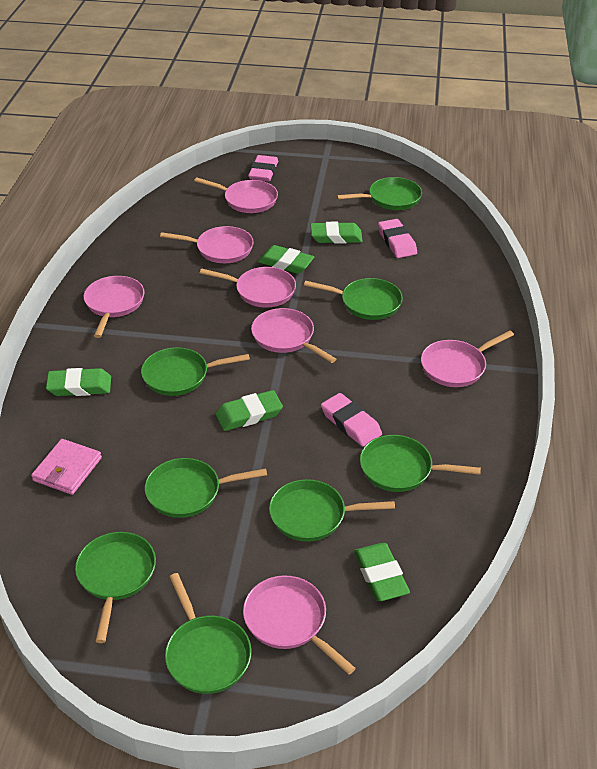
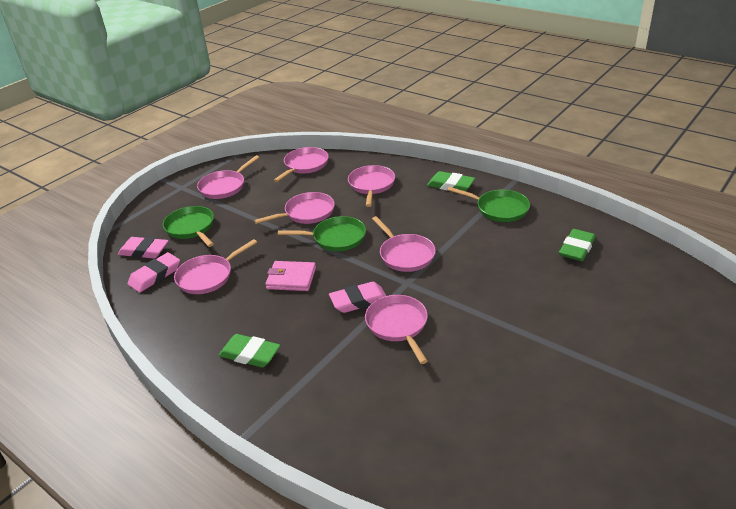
green eraser: [46,368,111,396] [216,390,283,431] [258,245,314,274] [310,222,363,244] [354,543,410,601] = 5 -> [219,334,280,368] [427,171,475,191] [559,229,596,261] = 3
green pan: [75,532,156,643] [141,347,250,396] [145,458,267,518] [165,573,252,694] [269,479,395,542] [304,278,403,320] [337,177,422,210] [360,435,481,492] = 8 -> [163,206,214,247] [278,216,366,251] [448,187,530,222] = 3

